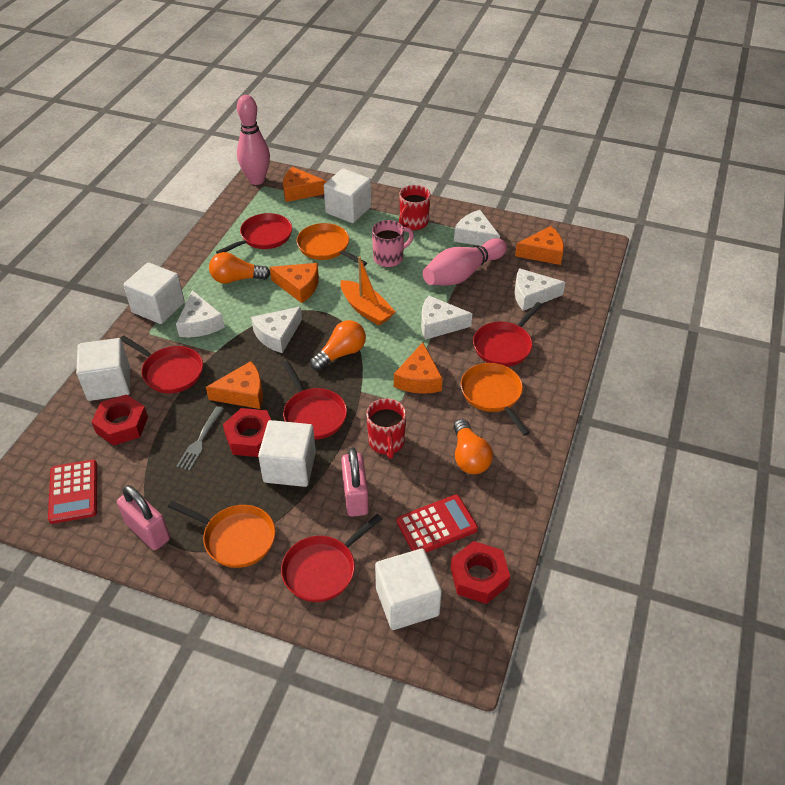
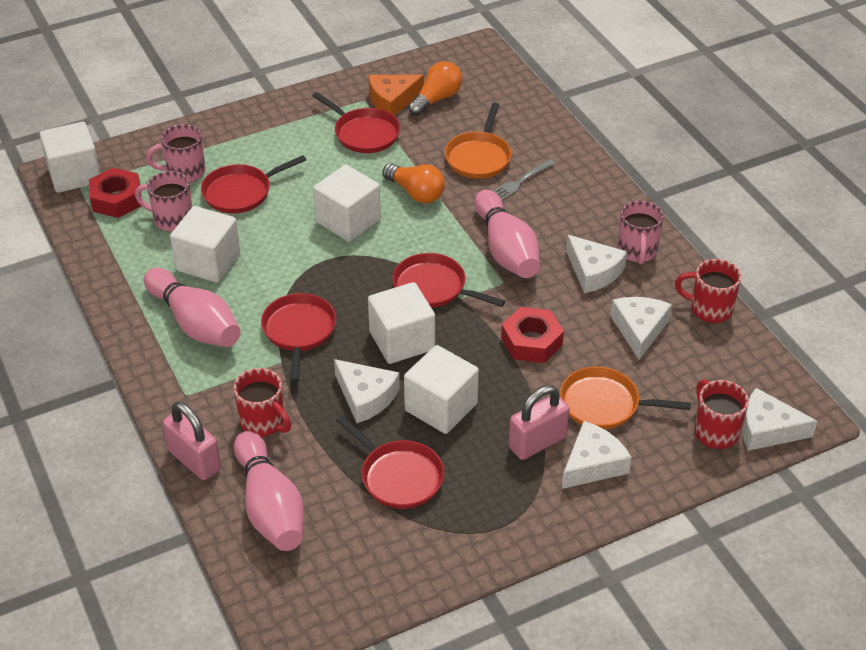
orange boat: [340,256,396,326] = 1 -> none = 0
orange cheese: [206,361,263,409] [270,263,319,303] [283,167,326,202] [394,342,443,394] [515,226,564,265] = 5 -> [369,74,424,116] = 1
orange light bulb: [209,252,270,284] [310,320,366,370] [454,419,493,474] = 3 -> [383,163,445,203] [408,61,462,116] = 2
orange pan: [168,501,275,568] [297,223,367,266] [461,363,530,436] = 3 -> [445,103,511,179] [560,366,691,429] = 2
pink bowling pin: [237,95,270,185] [423,238,507,286] = 2 -> [144,268,240,347] [234,431,304,551] [474,190,540,278] = 3
pink mug: [372,220,414,267] = 1 -> [135,171,192,232] [146,124,205,182] [618,200,664,264] = 3
red calculator: [48,459,97,524] [397,495,478,553] = 2 -> none = 0
red mug: [367,398,406,459] [399,185,430,230] = 2 -> [233,368,291,437] [675,259,741,323] [695,379,749,449] = 3
red nut: [92,394,148,446] [223,408,271,457] [451,541,510,604] = 3 -> [89,168,141,218] [501,307,564,363] = 2

